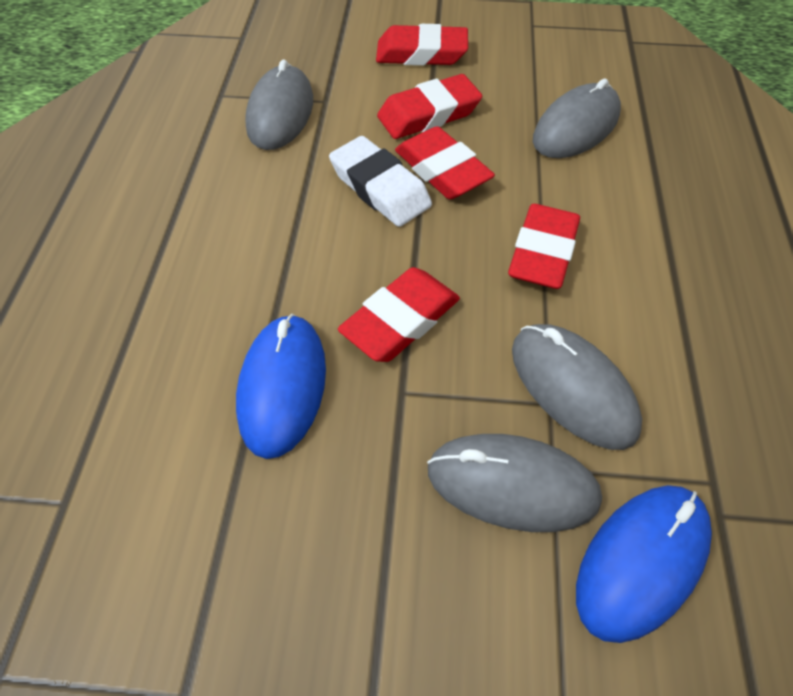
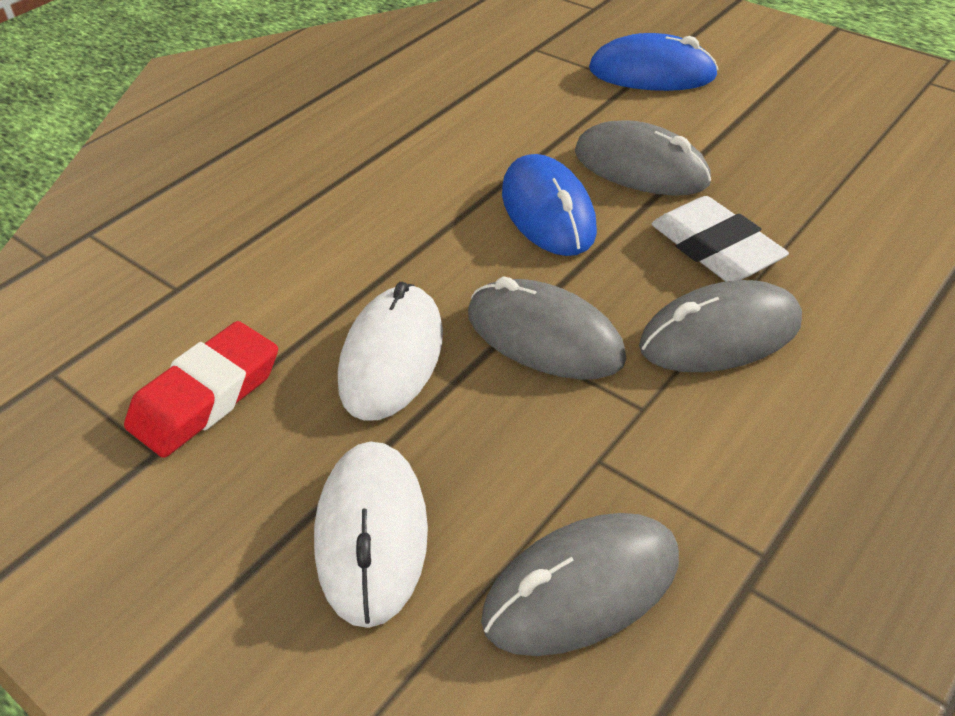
red eraser: [338,267,460,362] [376,24,468,66] [377,74,482,139] [395,126,495,199] [508,204,580,289] = 5 -> [124,321,278,458] = 1
white mouse: none = 0 -> [314,441,428,628] [338,282,443,421] = 2

